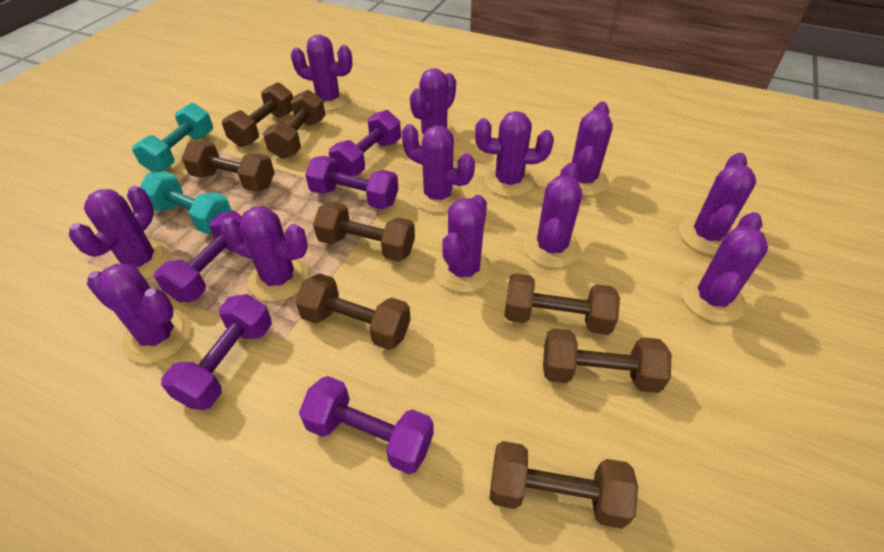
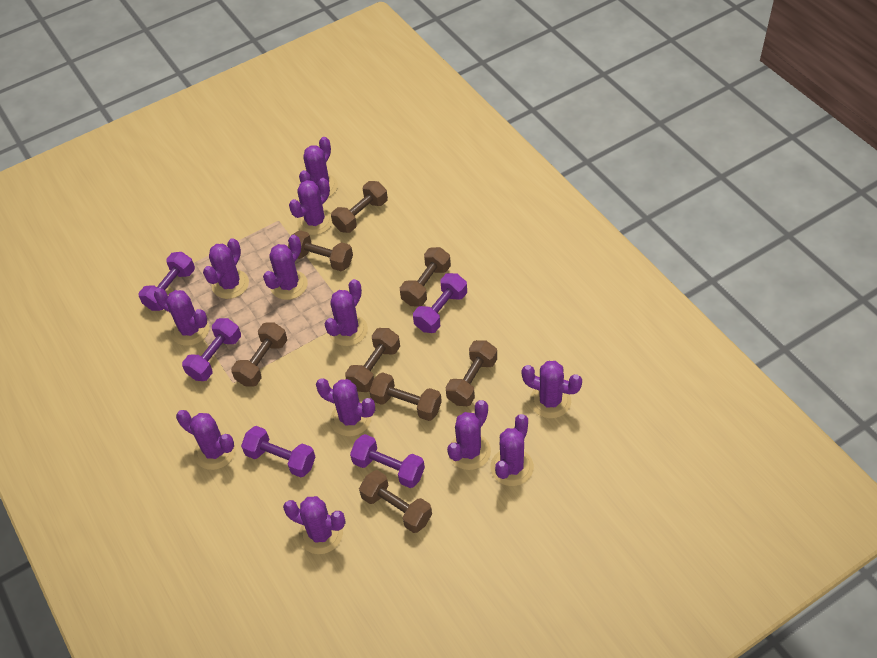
turquoise dumbbell: [132,103,213,173] [140,171,232,234] = 2 -> none = 0

